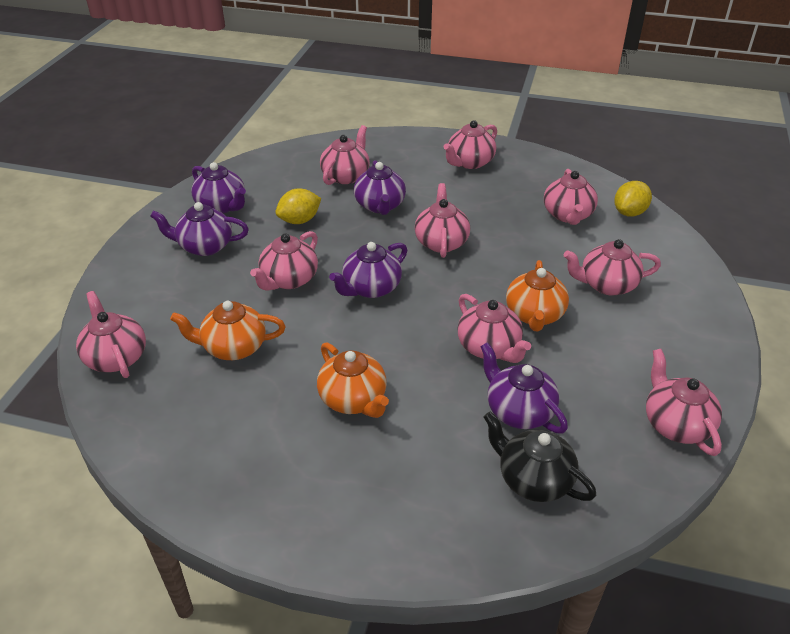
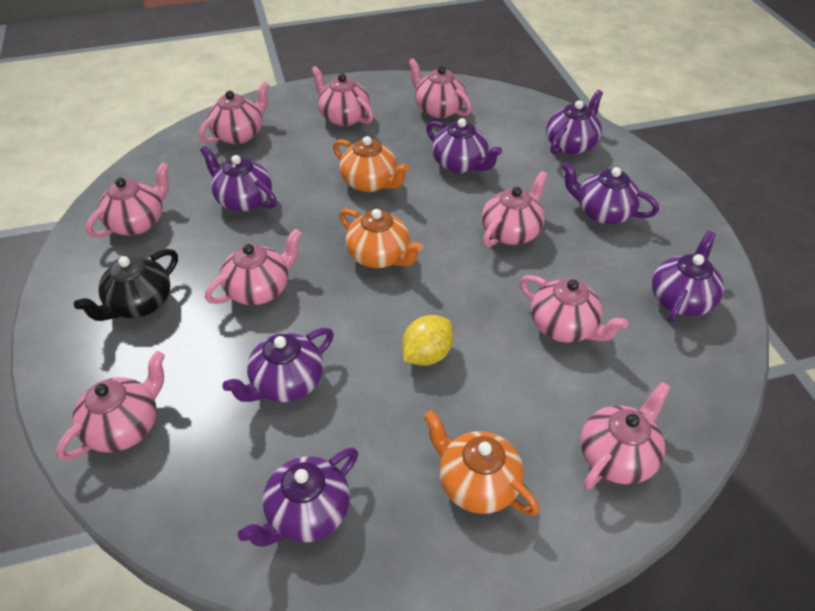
purple teapot: [150,202,249,256] [191,162,246,213] [329,242,407,298] [354,160,406,215] [480,342,568,433] = 5 -> [200,146,277,212] [222,328,334,402] [238,447,358,547] [426,118,502,173] [546,90,603,155] [561,162,659,225] [652,231,724,323] = 7
yellow lemon: [275,188,321,224] [614,181,652,216] = 2 -> [402,315,454,366] = 1

